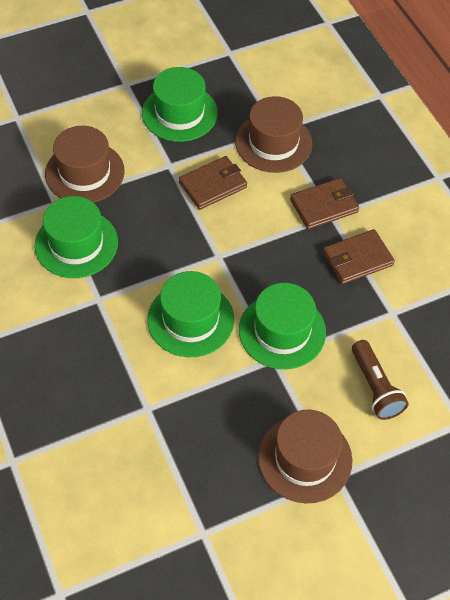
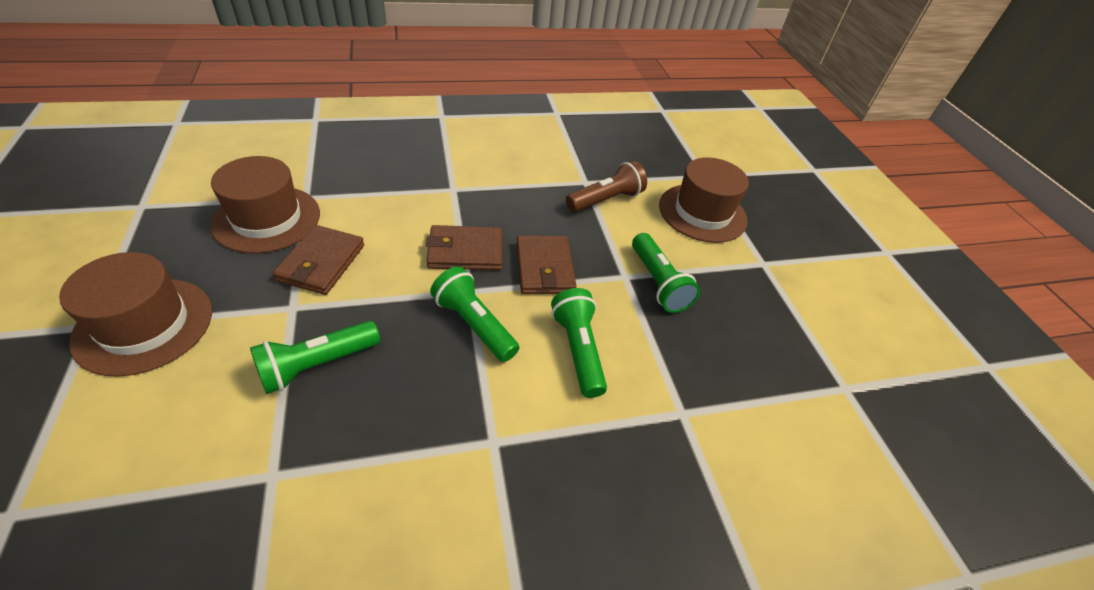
green flashlight: none = 0 -> [250,321,380,394] [430,266,520,362] [551,288,607,398] [632,233,700,313] = 4
green hat: [34,196,118,278] [142,67,218,142] [147,271,234,357] [239,283,326,369] = 4 -> none = 0

